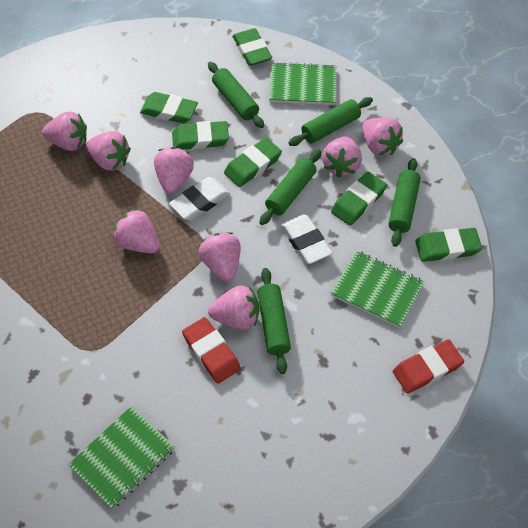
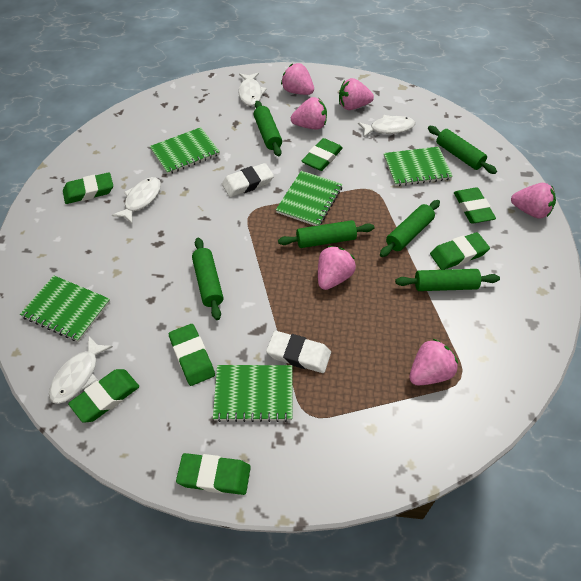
green eraser: [140,92,198,124] [172,121,229,150] [224,138,282,187] [233,28,272,66] [331,172,387,226] [415,228,482,262] = 6 -> [63,172,113,204] [68,369,139,423] [169,324,215,386] [176,453,251,495] [302,138,343,171] [430,232,490,270] [454,188,496,224] = 7
green notebook: [68,406,175,509] [269,62,336,105] [331,251,424,328] = 3 -> [20,275,110,342] [150,127,220,175] [213,365,292,422] [276,171,343,226] [384,147,453,186] = 5
green rolling pin: [208,62,264,128] [257,268,291,374] [259,150,321,225] [289,97,373,146] [388,158,421,247] = 5 -> [192,238,223,320] [254,101,282,157] [278,220,374,248] [380,200,440,257] [395,269,500,291] [428,126,497,174] = 6
pink strawberry: [42,112,87,151] [86,131,131,171] [113,208,160,253] [154,147,194,194] [199,232,241,281] [208,285,259,330] [322,136,362,178] [363,118,403,156] = 8 -> [281,63,314,95] [291,97,327,130] [318,246,356,290] [339,78,374,110] [409,339,458,386] [511,183,556,219] = 6
red eraser: [182,317,241,384] [393,339,464,394] = 2 -> none = 0
white fish: none = 0 -> [49,336,113,404] [112,177,161,224] [239,73,267,106] [358,115,415,138] = 4

